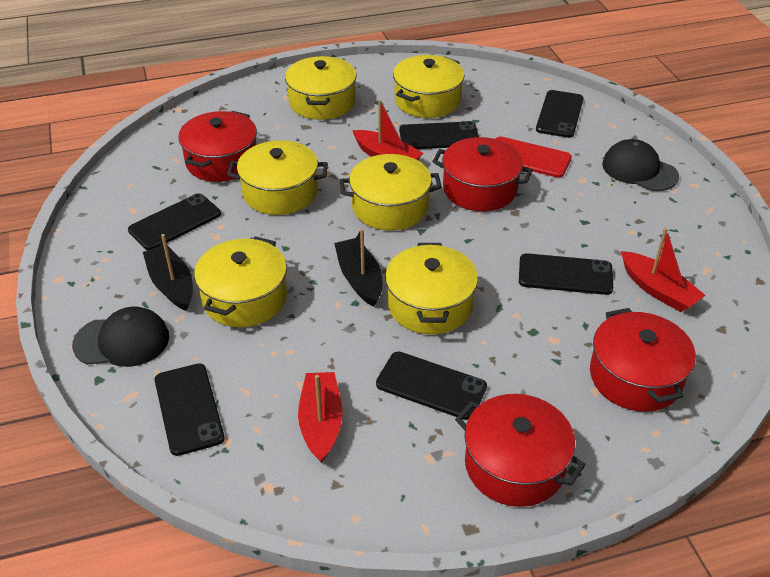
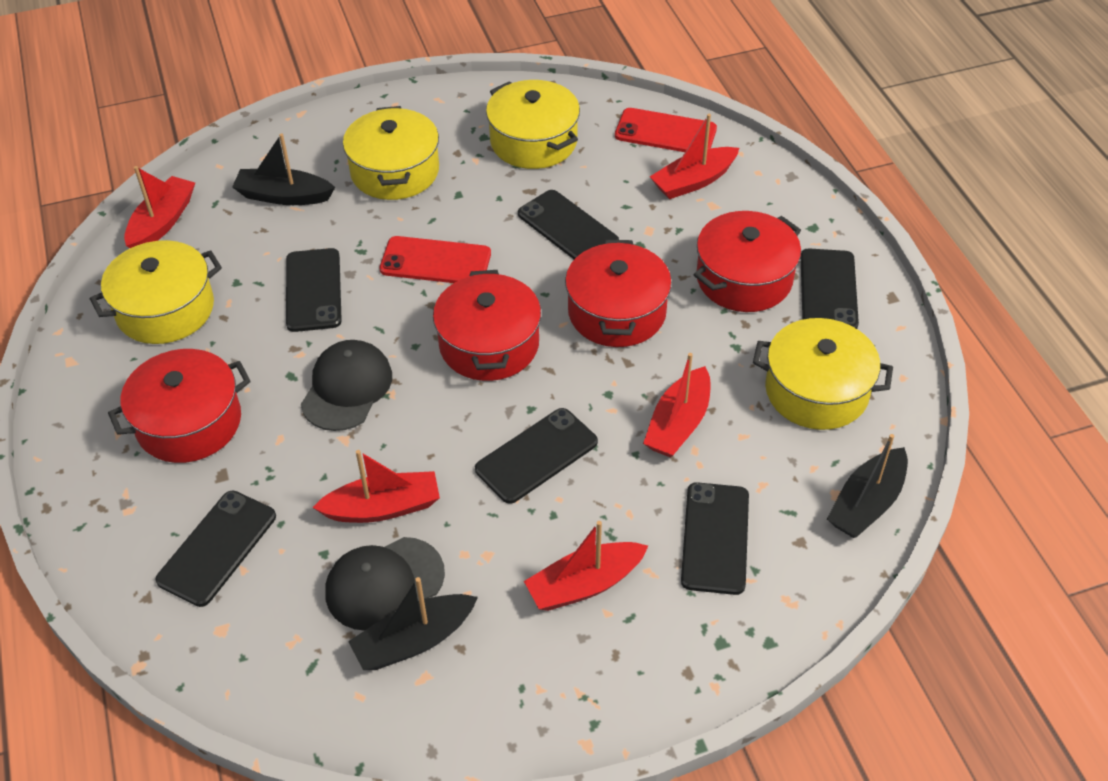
black boat: [143,234,193,311] [334,228,382,307] = 2 -> [232,133,335,205] [348,577,478,670] [827,434,908,538] = 3
red boat: [298,372,343,463] [352,100,423,160] [621,228,706,312] = 3 -> [124,166,195,248] [312,450,440,523] [524,521,648,611] [643,353,710,458] [650,114,739,199] = 5
red phone: [496,136,572,178] = 1 -> [380,236,491,283] [615,108,717,152] = 2
yellow pot: [194,236,287,327] [227,140,328,215] [285,56,357,120] [340,154,442,230] [385,243,478,334] [393,55,464,118] = 6 -> [90,240,222,344] [343,106,439,200] [486,80,580,169] [753,318,893,430] = 4

